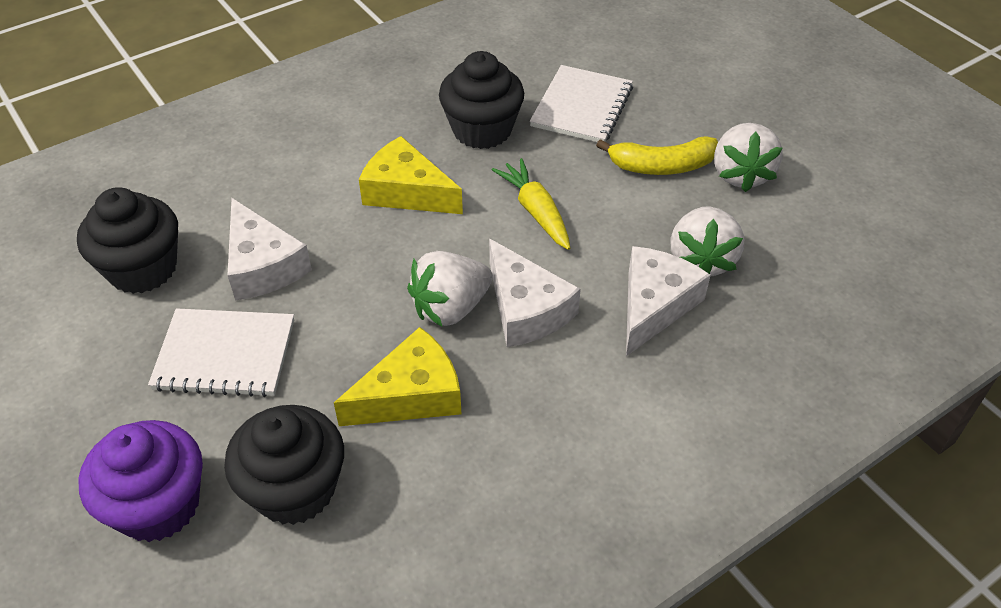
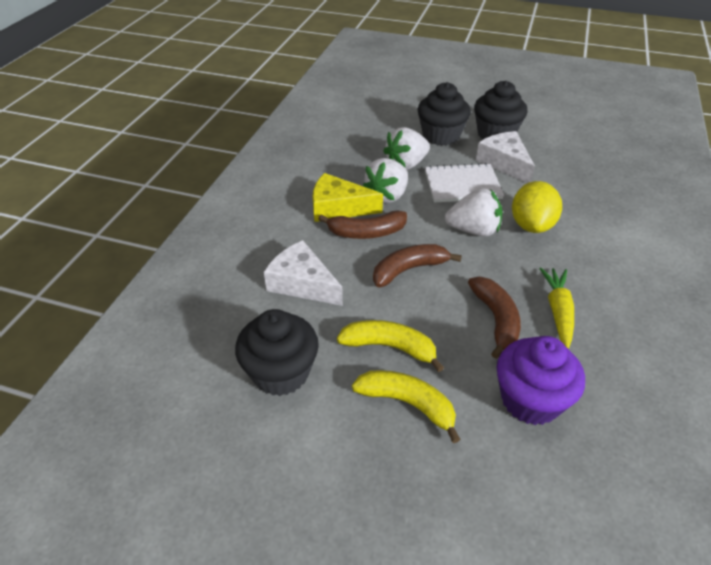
brown banana: none = 0 -> [319,210,407,239] [373,244,462,287] [468,277,521,359] = 3
white cheese: [227,198,312,300] [489,239,581,347] [626,246,711,356] = 3 -> [264,240,343,306] [476,131,535,183] = 2
white notebook: [148,308,294,397] [530,65,633,142] = 2 -> [425,163,504,202] = 1
yellow banana: [596,136,718,175] = 1 -> [337,320,444,372] [352,370,460,443] = 2
yellow cheese: [334,327,461,426] [359,136,463,214] = 2 -> [312,173,383,222] = 1
yellow lemon: none = 0 -> [512,181,562,233] = 1

